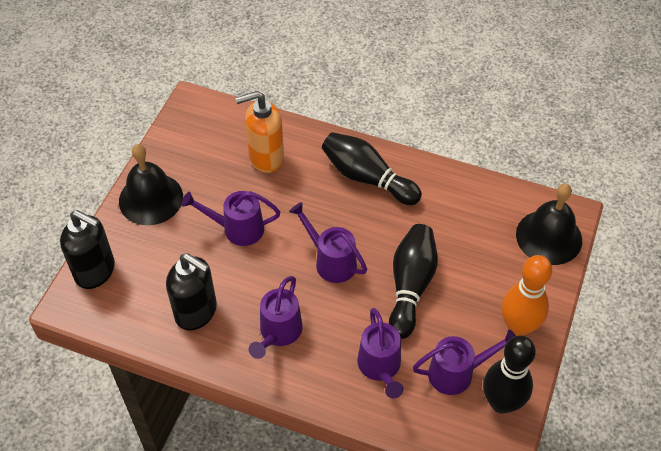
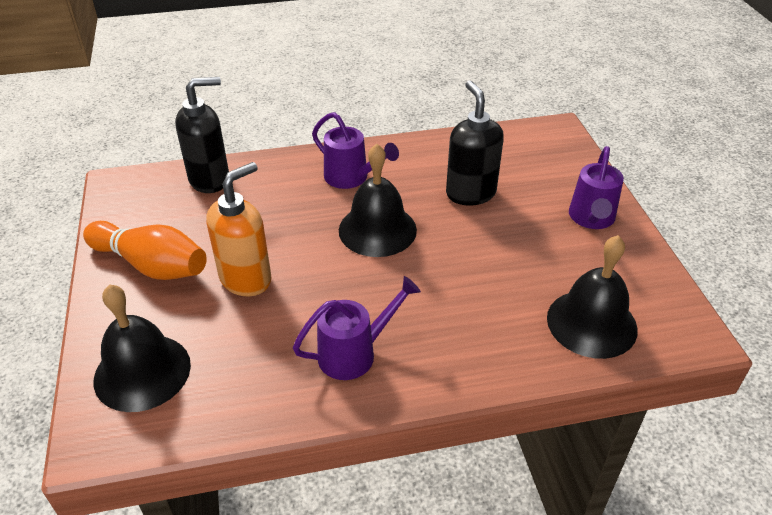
black bell: [119,144,183,225] [516,184,582,265] = 2 -> [94,284,191,412] [339,144,417,257] [547,235,638,359] = 3
black bowling pin: [322,132,422,205] [389,224,438,339] [483,335,536,414] = 3 -> none = 0
purple watering can: [182,191,280,246] [249,276,303,359] [289,202,367,283] [357,308,403,398] [413,330,516,395] = 5 -> [293,276,421,380] [312,112,399,189] [569,146,624,229] = 3

